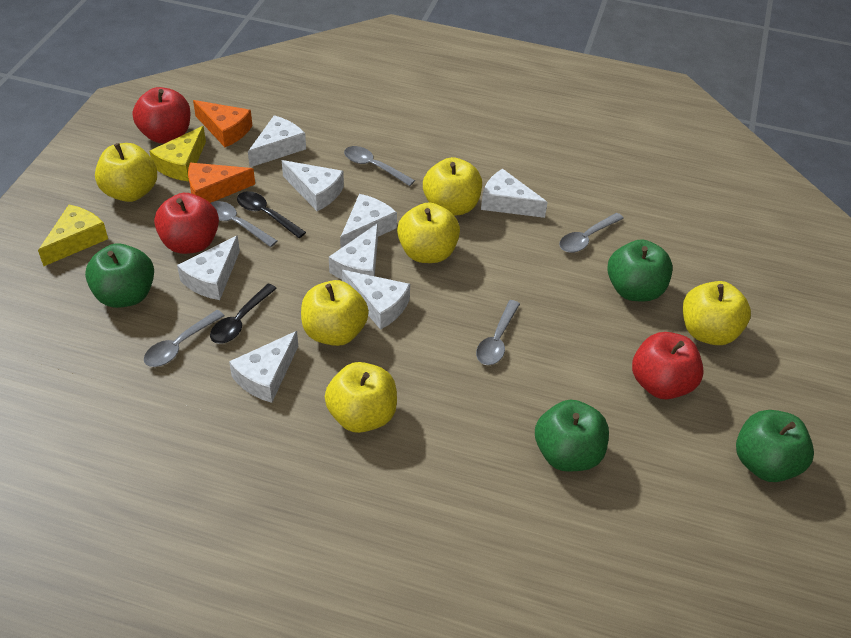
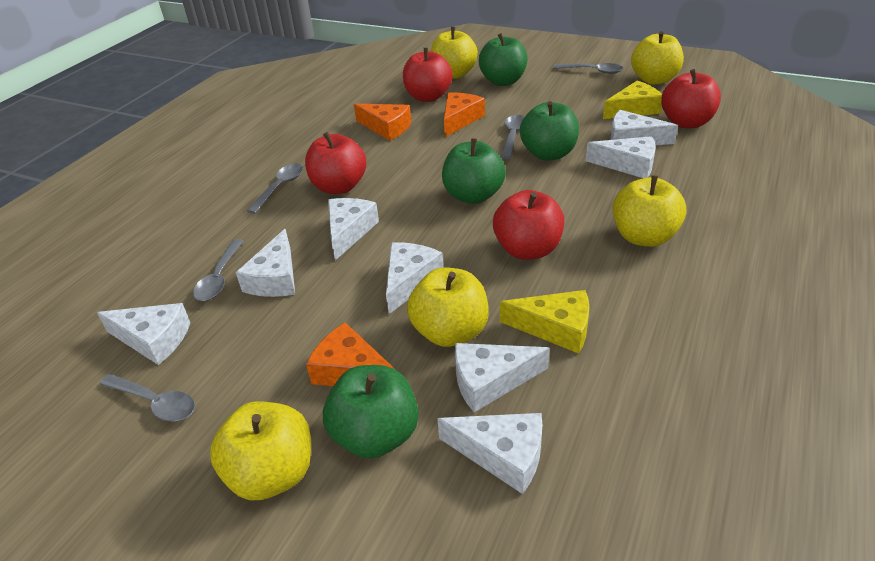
black spoon: [210,284,277,344] [237,191,306,238] = 2 -> none = 0
orange cheese: [188,163,255,203] [193,100,253,147] = 2 -> [306,323,396,386] [354,104,411,141] [444,92,485,137] = 3
red apple: [133,87,191,143] [154,193,219,254] [632,332,704,400] = 3 -> [305,132,366,194] [403,48,453,102] [493,190,564,260] [661,69,721,128] = 4
yellow apple: [95,143,157,202] [301,280,369,346] [325,362,397,433] [397,202,460,263] [423,157,482,216] [683,281,751,345] = 6 -> [210,401,311,501] [407,267,489,347] [431,27,478,79] [613,175,686,247] [631,31,684,84] = 5

